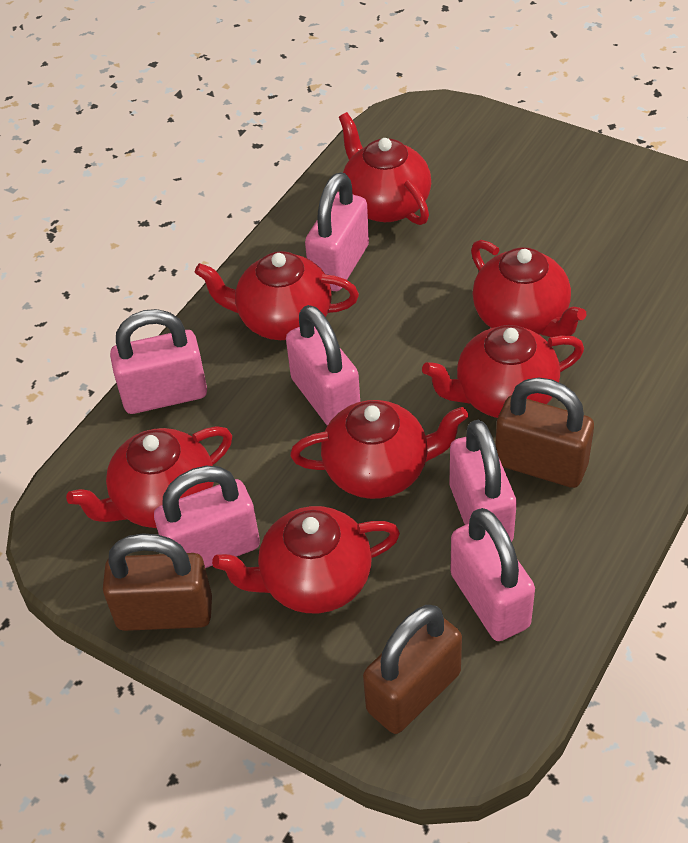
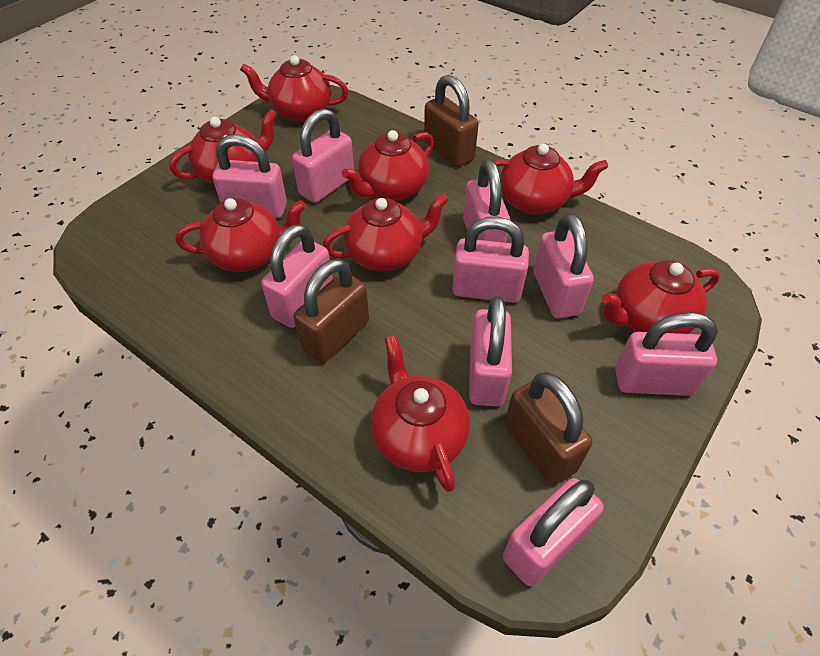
pink padlock: [110,309,207,414] [154,466,260,568] [286,305,360,426] [305,172,369,291] [450,420,517,542] [451,508,535,641] = 6 -> [213,134,287,218] [261,224,333,328] [292,108,354,203] [452,216,529,303] [463,159,510,243] [469,296,512,407] [503,478,604,586] [533,213,594,318] [615,312,718,396] = 9
red teapot: [66,426,232,528] [195,251,359,340] [212,506,400,613] [290,400,468,499] [339,112,431,225] [422,325,584,418] [471,240,586,337] = 7 -> [170,109,277,184] [175,198,306,272] [240,55,348,122] [323,193,449,271] [342,130,434,201] [371,335,470,492] [494,144,608,214] [602,260,720,334] = 8

